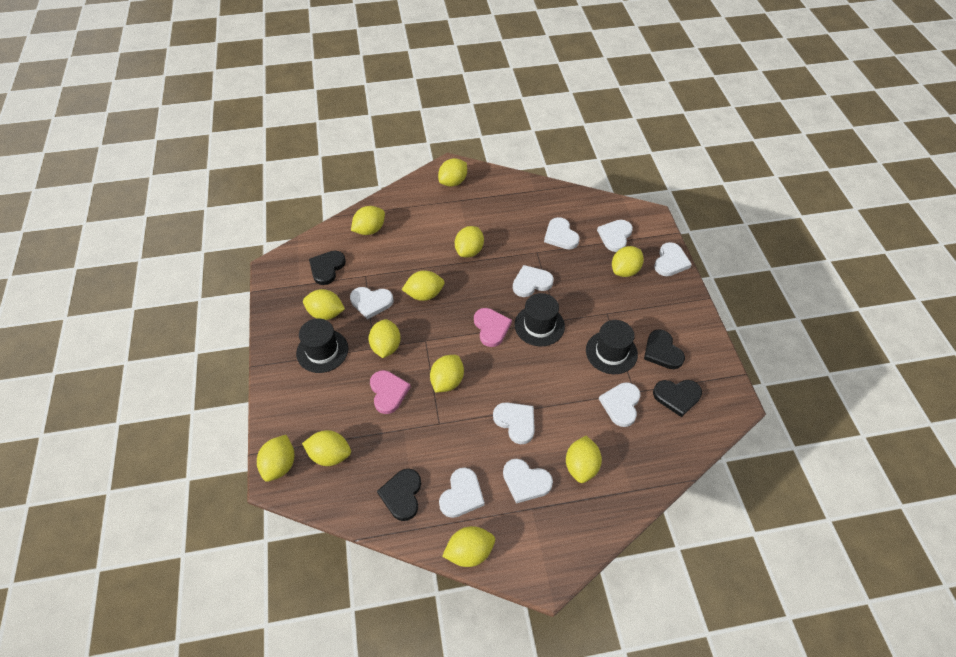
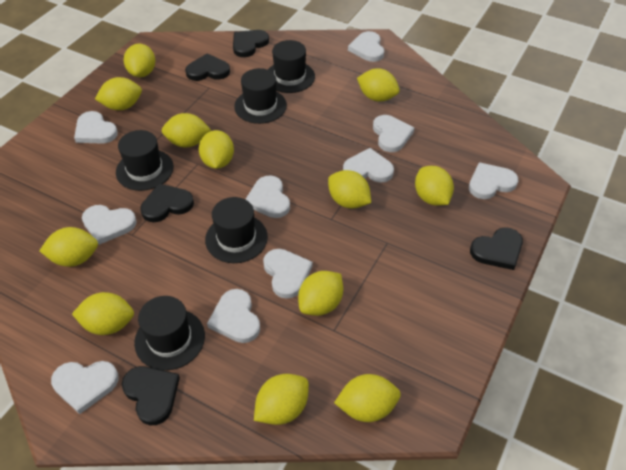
black hat: [296,318,348,373] [514,293,565,346] [586,320,638,374] = 3 -> [116,130,174,191] [134,296,205,371] [205,197,268,263] [234,68,287,124] [268,40,315,93] = 5
black heart: [309,251,346,285] [377,469,421,521] [644,329,685,369] [653,380,702,417] = 4 -> [122,366,180,425] [140,184,194,222] [185,53,230,81] [233,30,269,57] [470,227,523,270] = 5
pink heart: [370,370,411,414] [474,308,512,347] = 2 -> none = 0
white heart: [350,287,393,319] [439,468,485,518] [493,402,535,444] [503,459,553,504] [513,265,554,297] [544,217,580,250] [597,220,633,252] [599,382,640,427] [654,242,692,276] = 9 -> [51,361,119,414] [74,111,118,144] [82,205,137,245] [207,289,260,343] [245,175,290,218] [263,249,313,299] [343,148,394,183] [348,31,384,62] [373,115,414,152] [469,162,518,199] = 10

